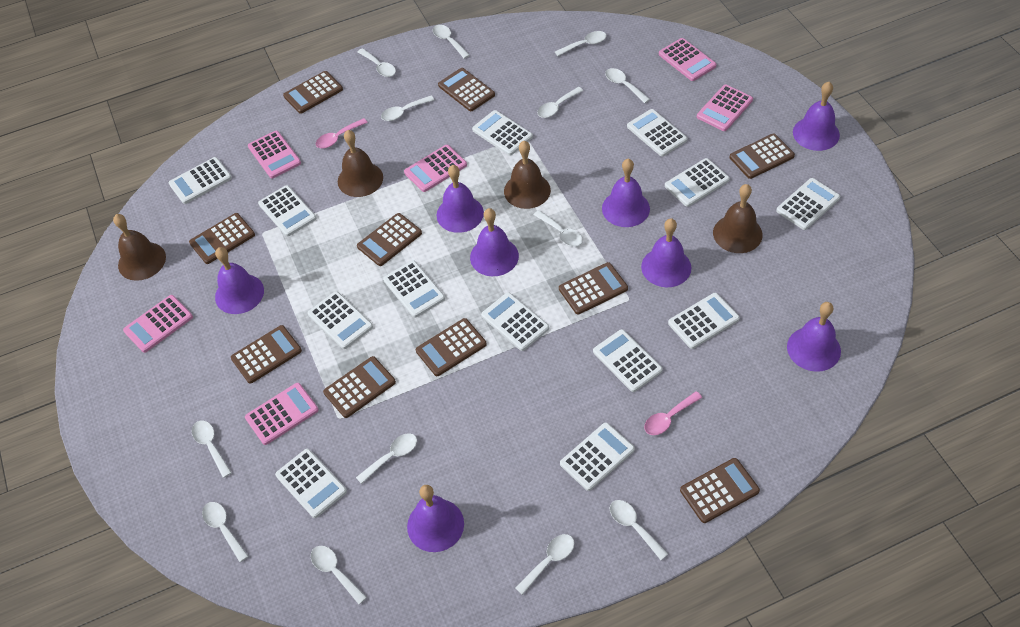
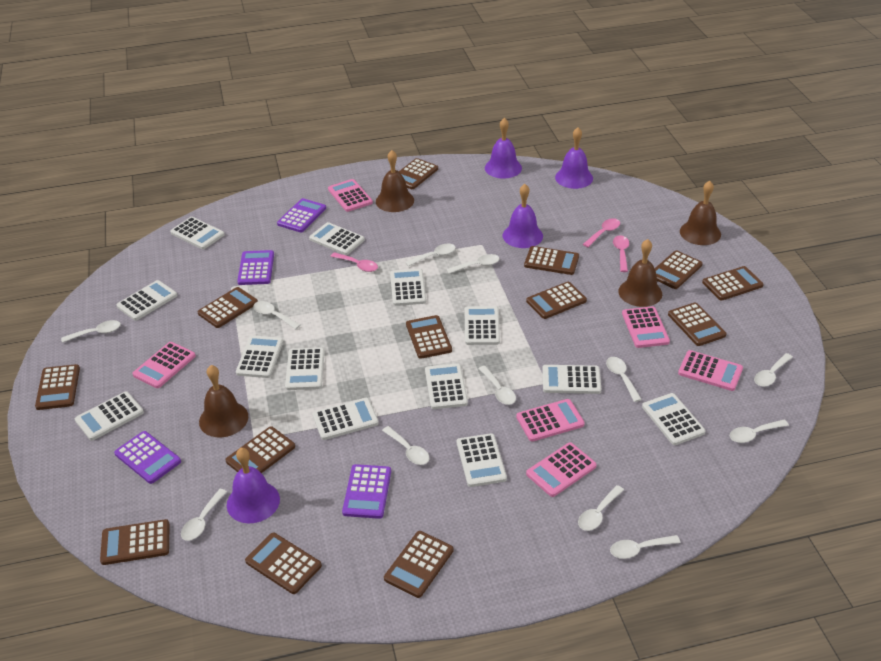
brown calculator: [189,213,255,264] [231,325,302,384] [283,71,343,114] [323,356,396,418] [357,213,422,266] [416,318,487,376] [438,68,495,111] [559,262,628,314] [680,458,760,523] [730,134,795,179] = 10 -> [35,364,80,410] [100,519,170,565] [197,287,258,328] [225,427,295,473] [245,533,322,594] [384,531,454,598] [399,158,438,189] [406,315,452,359] [524,246,579,275] [526,282,587,319] [655,251,703,289] [668,302,726,346] [702,266,764,300] = 13
pink spoon: [316,118,368,148] [644,391,702,435] = 2 -> [330,252,378,272] [583,218,620,247] [613,235,629,272] = 3
purple bell: [215,247,264,314] [407,485,464,552] [437,165,484,233] [470,208,519,276] [602,159,650,227] [641,218,691,287] [787,302,841,372] [793,82,840,151] = 8 -> [227,448,280,524] [485,118,522,179] [503,184,543,248] [555,127,593,189] = 4
purple calculator: none = 0 -> [114,431,181,484] [237,250,274,285] [277,198,326,232] [342,464,391,519] = 4
white spoon: [192,421,232,478] [202,502,248,562] [311,546,367,604] [356,433,417,484] [357,48,396,77] [381,96,434,121] [433,25,470,59] [515,534,574,595] [534,210,583,247] [537,87,583,118] [555,31,607,56] [605,68,650,103] [610,500,668,560] = 13 -> [61,320,121,343] [181,489,227,541] [253,301,300,329] [382,426,429,465] [405,244,456,267] [446,254,499,274] [478,366,516,405] [578,485,624,531] [606,357,642,402] [610,535,680,559] [730,419,789,443] [754,353,793,387] = 12

